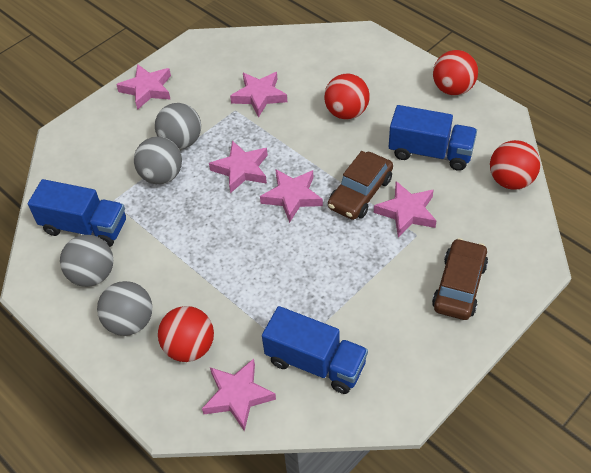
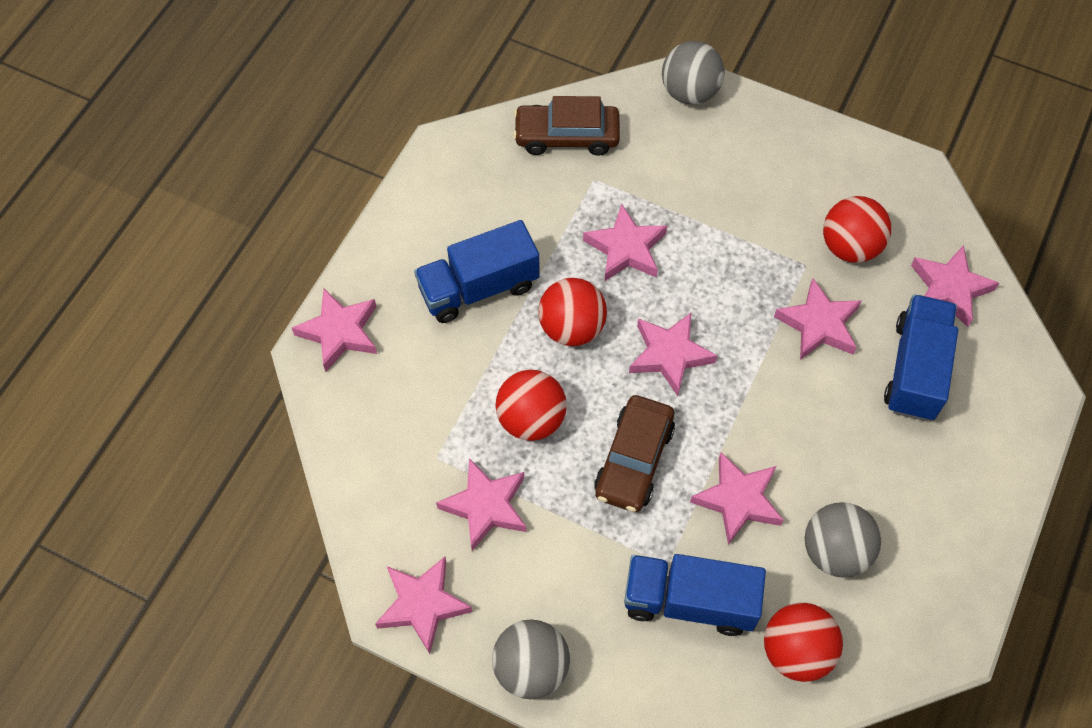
grey ball: [60,235,113,287] [97,281,152,336] [134,137,182,184] [155,103,201,149] = 4 -> [492,619,570,699] [662,41,725,105] [805,502,881,578] = 3
pink star: [116,64,171,110] [202,359,276,431] [209,141,268,193] [230,72,287,118] [260,169,323,223] [374,181,436,238] = 6 -> [292,288,377,372] [375,557,473,654] [436,458,527,551] [583,204,667,282] [629,313,717,396] [690,452,784,545] [774,278,861,360] [911,245,999,327] = 8

